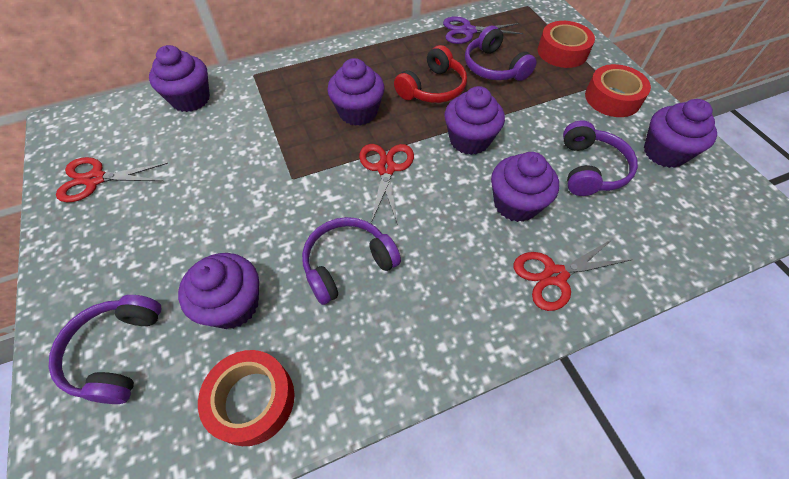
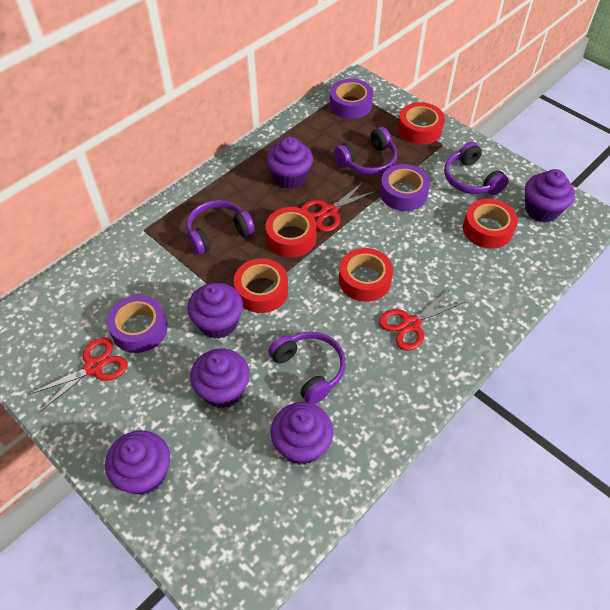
purple scissors: [443,16,523,44] = 1 -> none = 0
purple tape: none = 0 -> [107,295,167,353] [330,79,373,119] [380,164,430,211] = 3
red headphones: [394,45,467,103] = 1 -> none = 0
red tape: [198,350,295,446] [538,21,595,68] [585,64,651,117] = 3 -> [234,258,288,313] [266,207,317,257] [339,248,393,302] [398,102,445,145] [463,199,518,249] = 5

